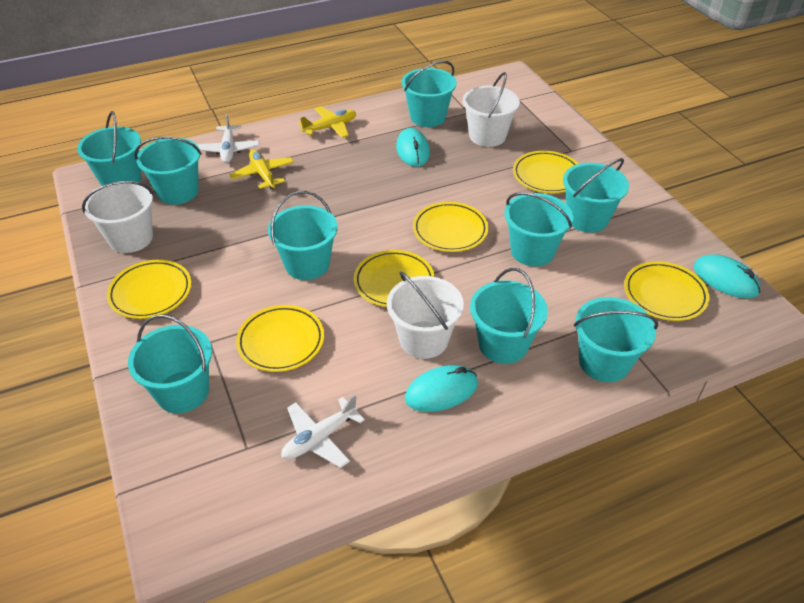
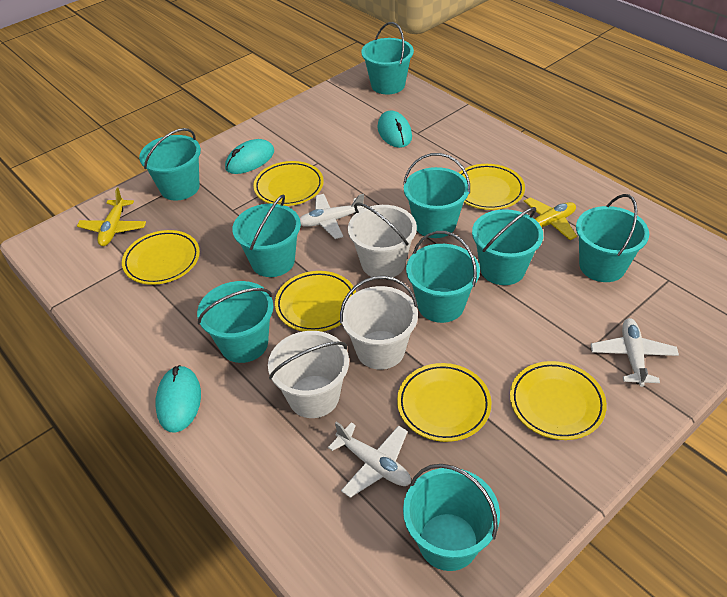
white plane: [197,114,259,163] [281,394,365,468] = 2 -> [300,194,365,239] [328,422,411,498] [591,318,679,387] = 3

